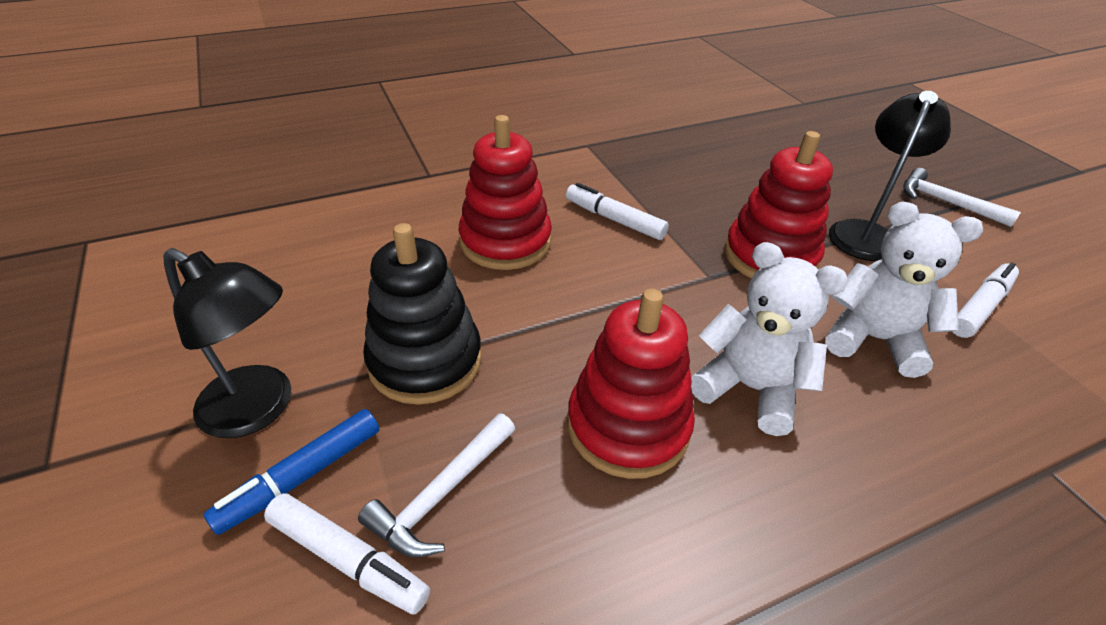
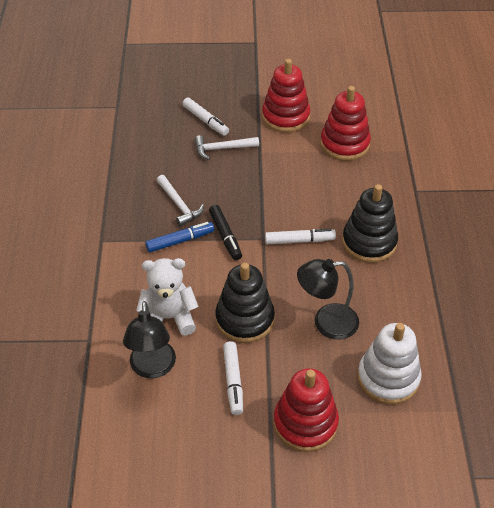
black marker: none = 0 -> [209,205,242,260] = 1
black stacking toy: [363,223,482,405] = 1 -> [215,262,275,343] [342,184,398,263] = 2
white stacking toy: none = 0 -> [358,323,422,404] = 1
white teddy bear: [691,242,849,436] [825,202,983,378] = 2 -> [136,258,198,335] = 1

